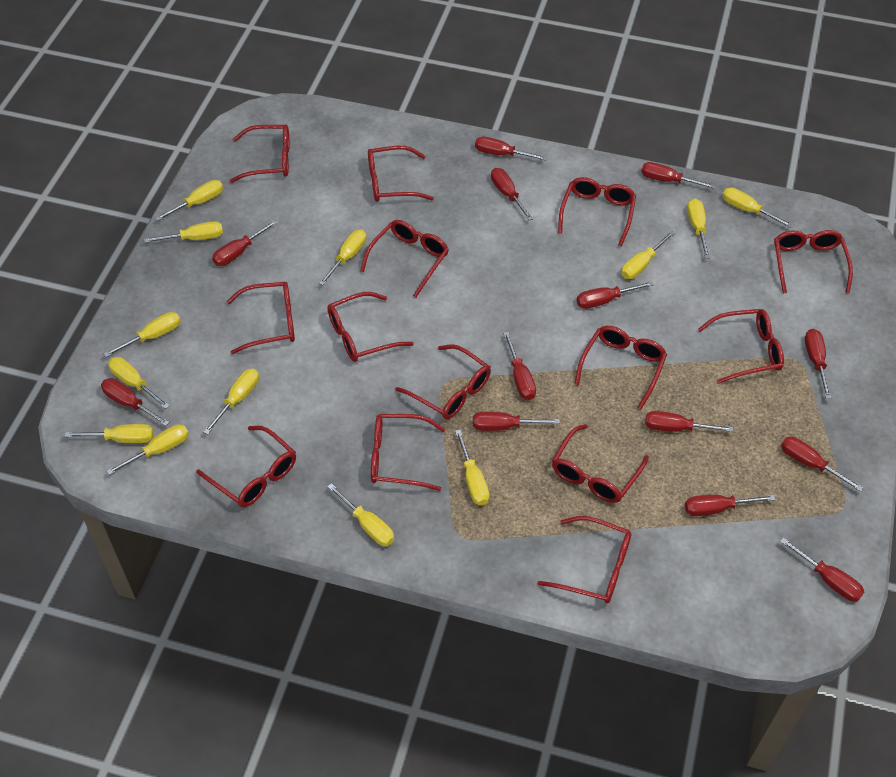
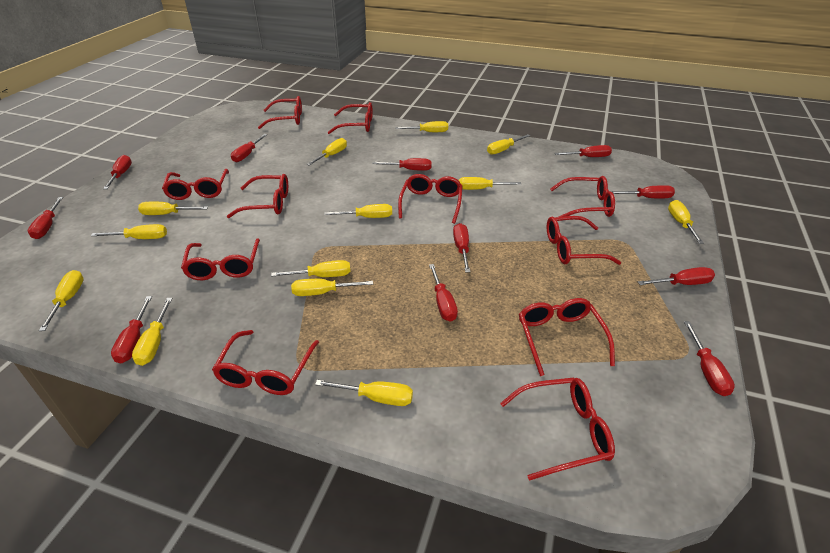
red glasses: [196,426,296,507] [226,282,295,354] [230,124,290,183] [327,292,414,362] [360,220,449,297] [368,146,434,202] [371,414,445,491] [395,344,491,419] [538,516,631,603] [552,424,649,503] [558,177,636,246] [575,326,667,409] [698,309,784,384] [774,230,853,293] = 14 -> [162,169,229,200] [181,238,260,280] [212,330,319,395] [227,174,288,218] [258,96,302,129] [327,102,373,134] [398,174,462,224] [500,378,615,481] [519,298,615,376] [547,216,621,265] [550,176,615,217] = 11
red screwdriver: [101,378,170,426] [212,220,277,266] [473,412,560,431] [475,137,547,160] [491,168,533,221] [503,332,536,400] [577,281,654,309] [641,162,716,189] [645,411,733,432] [685,495,775,516] [780,537,864,602] [781,436,864,492] [805,329,831,399] = 13 -> [27,197,63,239] [103,155,132,189] [111,296,152,363] [231,134,267,162] [372,158,432,171] [429,264,458,322] [453,223,470,272] [555,145,612,157] [611,185,675,199] [638,267,715,285] [684,321,735,396] = 11

